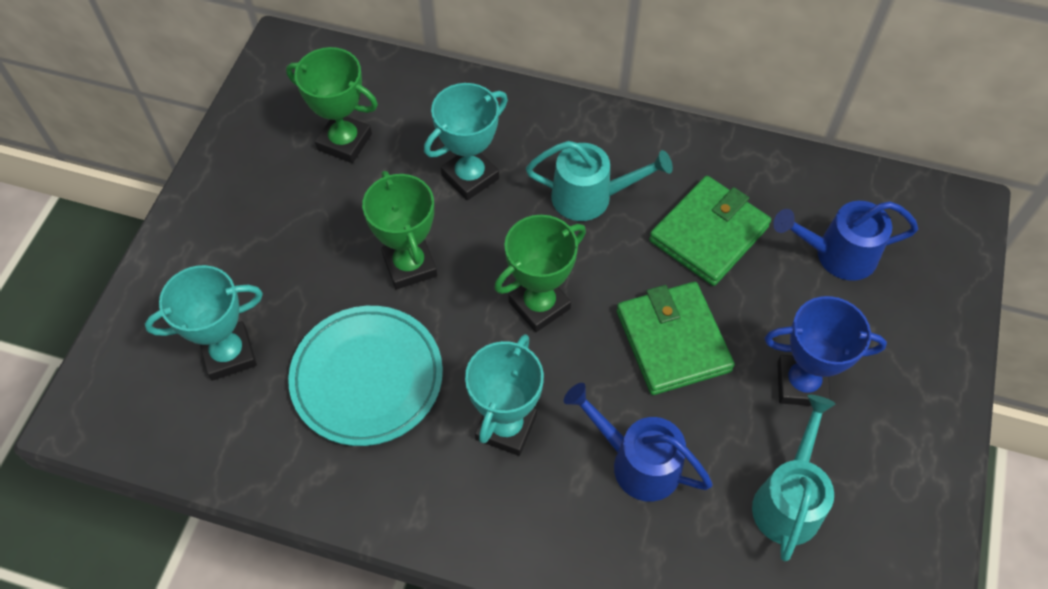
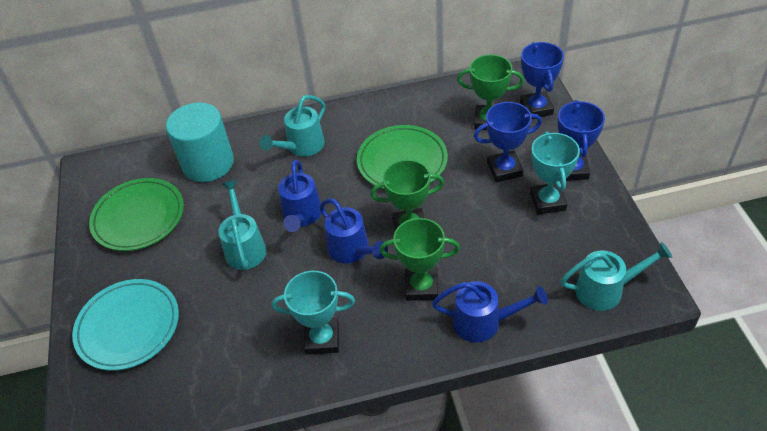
blue trophy: [765,296,887,406] = 1 -> [474,102,542,182] [520,42,564,119] [558,100,605,180] = 3
blue watering can: [564,383,713,502] [773,201,918,281] = 2 -> [278,160,322,232] [320,198,388,263] [432,281,548,342] = 3
green plate: none = 0 -> [89,178,184,251] [357,125,448,190] = 2
green wallet: [617,282,735,395] [649,176,771,286] = 2 -> none = 0
turquoise cylinder: none = 0 -> [166,102,234,182] = 1
turquoise trophy: [145,265,263,381] [424,83,508,200] [465,334,544,456] = 3 -> [272,271,355,355] [530,131,580,214] = 2
turquoise watering can: [526,141,673,221] [752,395,835,561] = 2 -> [218,180,267,270] [260,95,325,156] [560,242,673,311] = 3

